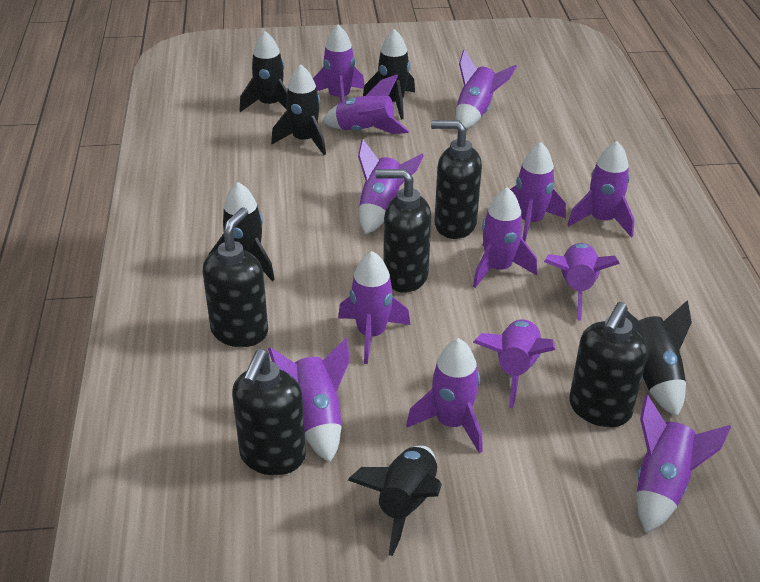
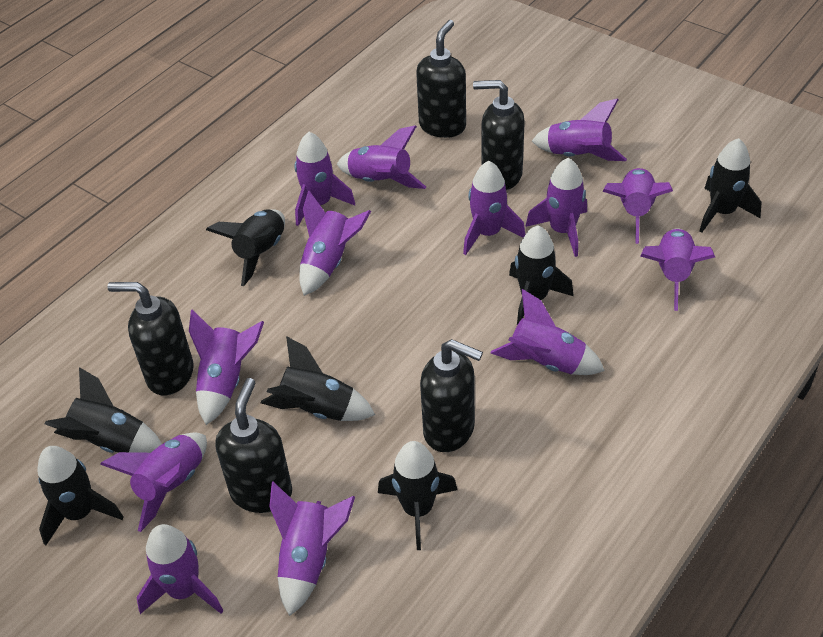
black rocket: [208,182,275,281] [240,31,287,112] [271,64,326,155] [348,445,442,556] [363,29,415,119] [626,300,692,417] = 6 -> [37,446,124,545] [45,367,162,453] [206,209,285,286] [261,337,375,421] [378,441,457,550] [509,226,574,325] [700,138,762,233] = 7

